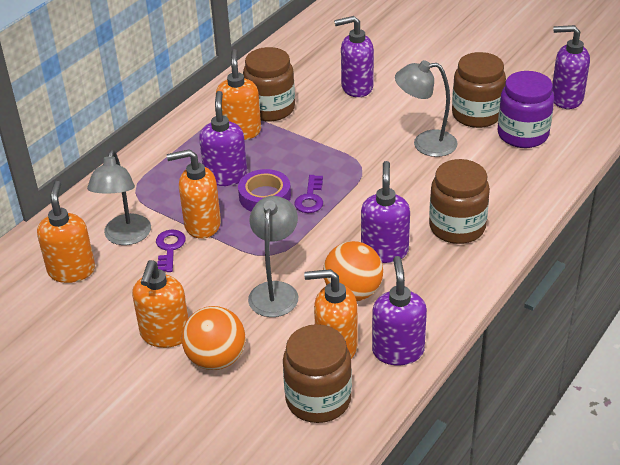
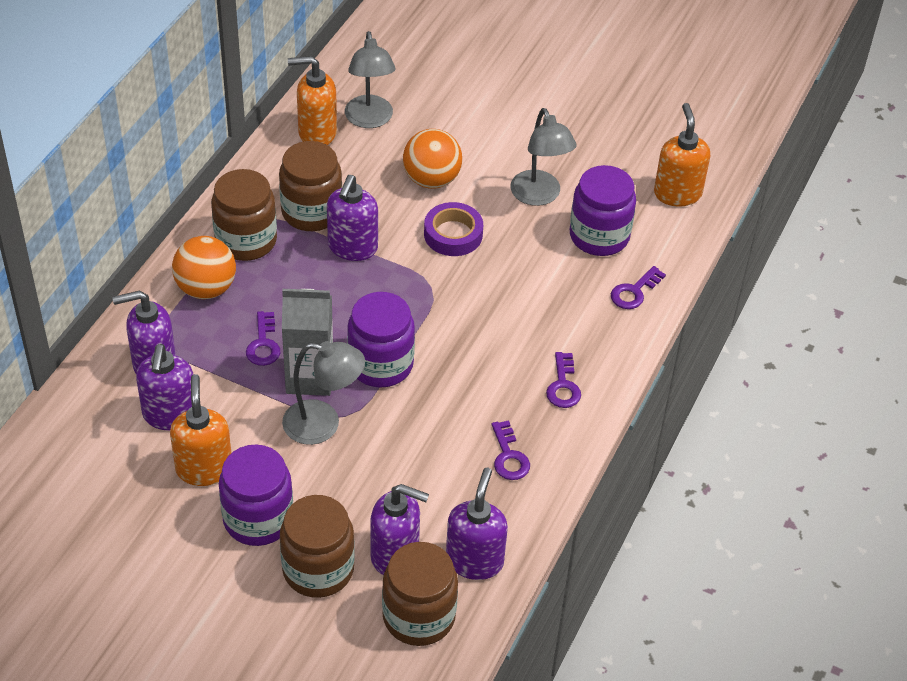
grey carton: none = 0 -> [282,289,333,396] = 1
orange soap dispenser: [37,181,95,283] [132,260,188,348] [167,149,221,238] [216,49,261,140] [304,269,358,359] = 5 -> [170,374,231,486] [288,56,337,145] [654,103,710,206] = 3
purple jar: [498,71,554,148] = 1 -> [219,444,293,546] [347,292,415,388] [570,165,636,256] = 3
purple key: [156,230,186,272] [294,175,323,213] = 2 -> [246,311,280,366] [492,420,530,480] [546,352,581,408] [611,266,666,309] = 4

